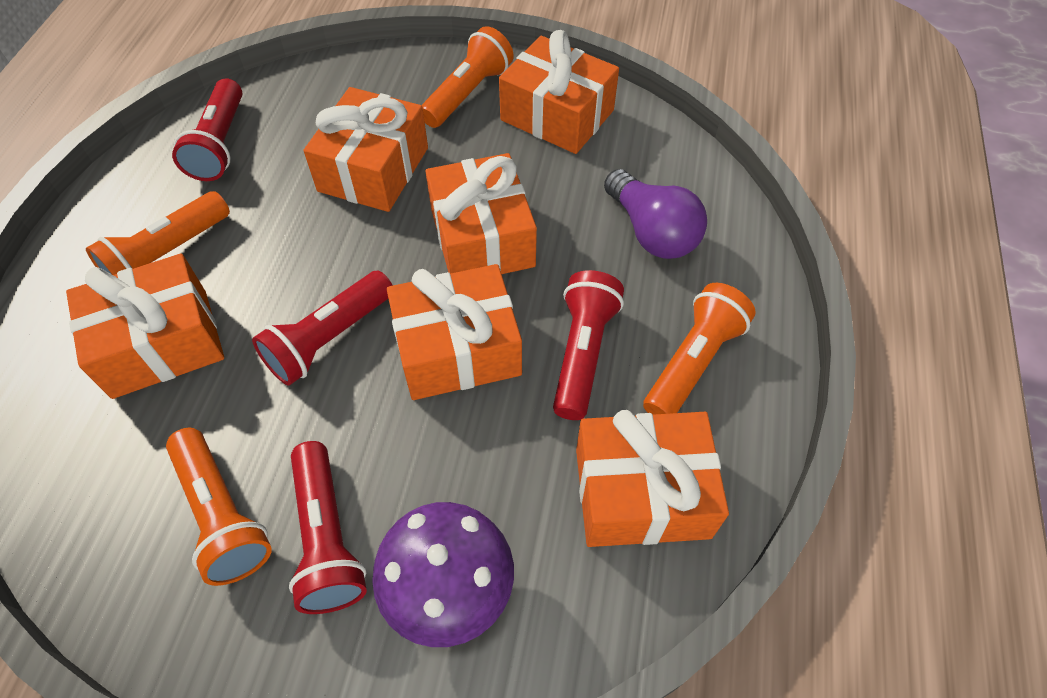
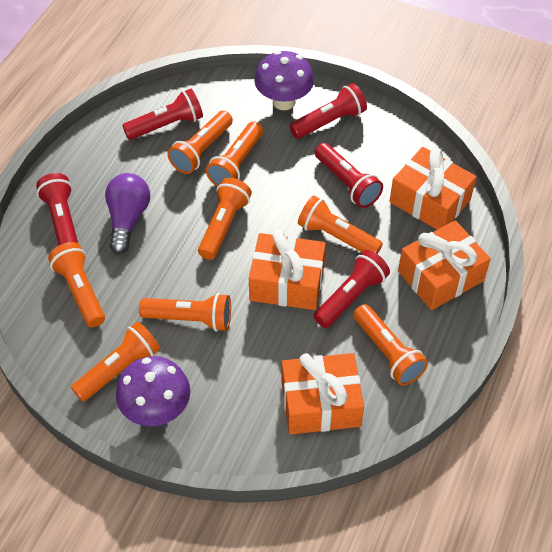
orange flashlight: [86,191,230,275] [166,428,272,586] [422,26,514,128] [643,283,756,415] = 4 -> [48,242,105,327] [71,322,160,402] [139,293,231,332] [167,111,233,174] [198,178,252,260] [206,121,263,186] [298,196,383,254] [353,304,428,386] = 8
orange gift: [66,254,224,399] [304,87,428,212] [387,264,522,400] [425,153,537,274] [499,30,619,154] [576,410,729,547] = 6 -> [249,230,326,310] [281,353,364,435] [390,147,476,230] [398,220,491,310] = 4
purple mushroom: [372,502,514,647] = 1 -> [116,356,190,426] [254,51,314,110] = 2
red flashlight: [172,78,242,181] [252,271,393,386] [289,441,367,614] [553,270,624,420] = 4 -> [36,173,78,245] [122,89,203,140] [289,83,367,139] [314,250,390,328] [315,143,383,208] = 5

